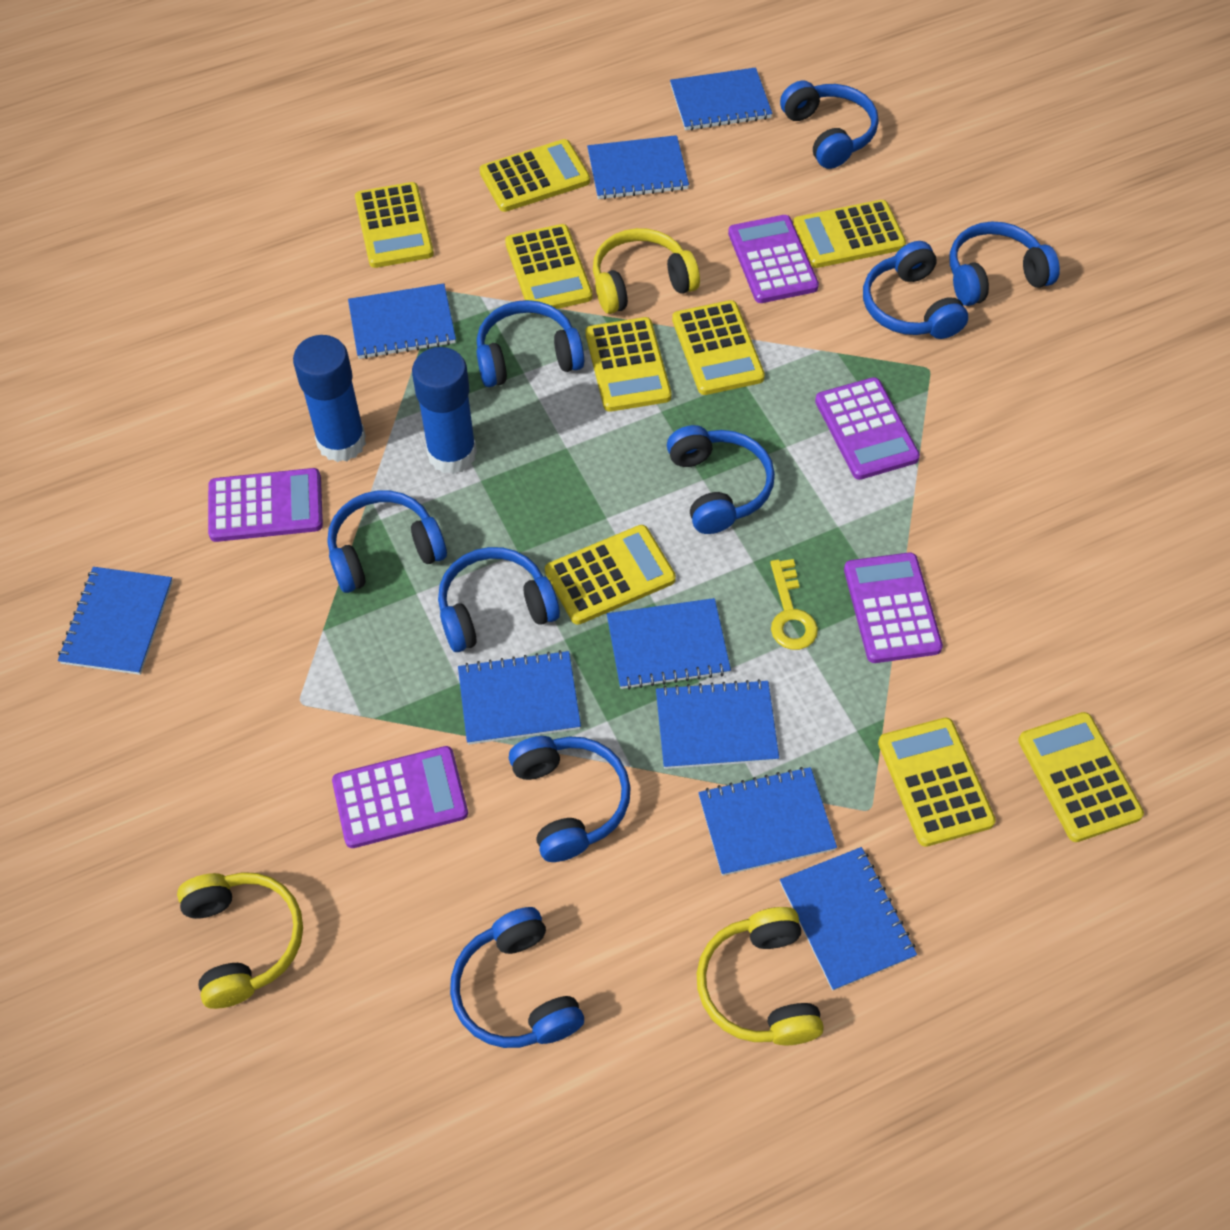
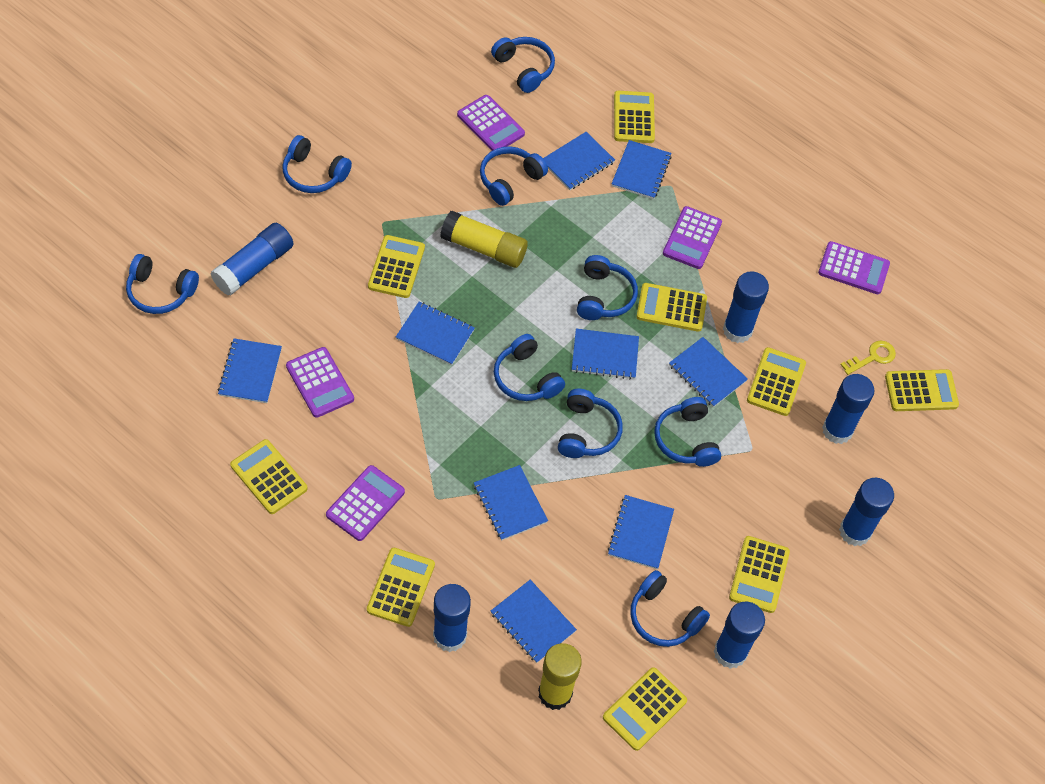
blue glue stick: [293,335,366,462] [412,347,477,474] = 2 -> [210,223,293,296] [433,584,471,652] [714,602,765,669] [723,271,769,343] [822,374,875,444] [839,478,894,546] = 6
yellow glue stick: none = 0 -> [440,211,528,268] [538,643,582,710] = 2
yellow headphones: [177,872,303,1009] [593,228,700,314] [697,907,824,1045] = 3 -> none = 0

